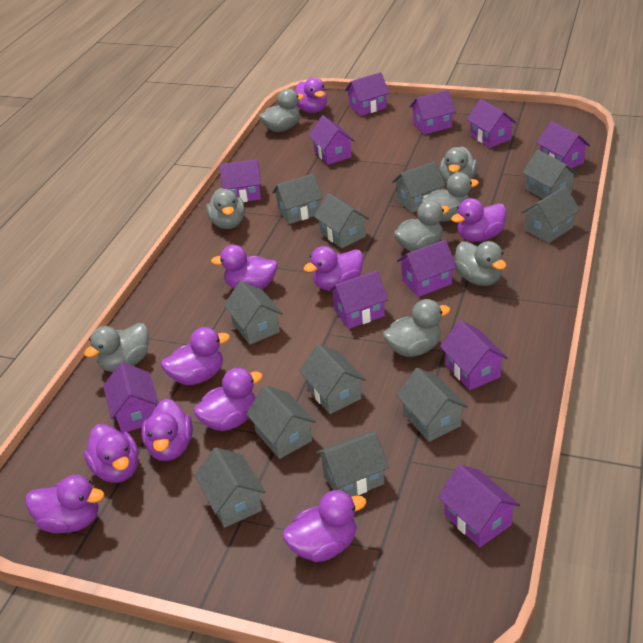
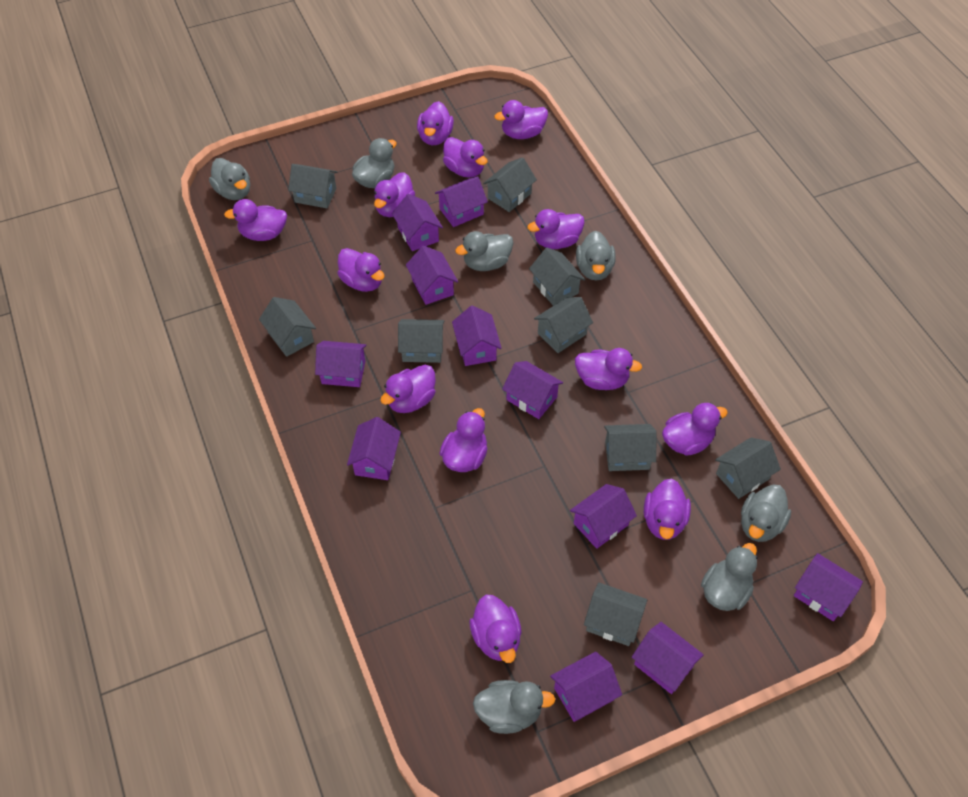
grey duck: [84,323,149,372] [206,188,245,229] [259,89,304,132] [383,299,450,357] [394,200,449,252] [421,172,479,222] [440,146,478,183] [455,241,506,286] = 8 -> [209,158,250,200] [352,138,397,188] [455,231,513,271] [473,680,555,734] [576,231,616,281] [701,543,758,611] [741,484,791,542] = 7
grey house: [195,447,265,528] [224,281,283,345] [246,385,316,459] [272,174,323,224] [299,344,366,414] [314,193,369,248] [316,432,389,497] [392,161,446,213] [396,368,468,442] [521,186,580,243] [522,150,578,199] = 11 -> [259,297,316,357] [288,164,337,208] [398,319,444,363] [483,157,537,212] [529,247,585,306] [534,297,593,353] [584,582,647,646] [604,424,656,471] [715,437,781,499] = 9
purple duck: [25,475,104,533] [84,424,139,483] [142,399,193,461] [161,327,230,385] [193,368,263,431] [211,245,278,289] [283,490,366,562] [295,77,327,113] [303,246,363,290] [451,198,506,242] = 10 -> [224,199,287,241] [337,248,385,292] [374,172,415,217] [380,365,436,413] [417,101,454,145] [439,408,488,472] [443,137,488,178] [469,595,522,663] [494,100,548,139] [527,209,585,249] [575,348,642,390] [644,479,691,540] [662,403,728,456] = 13

